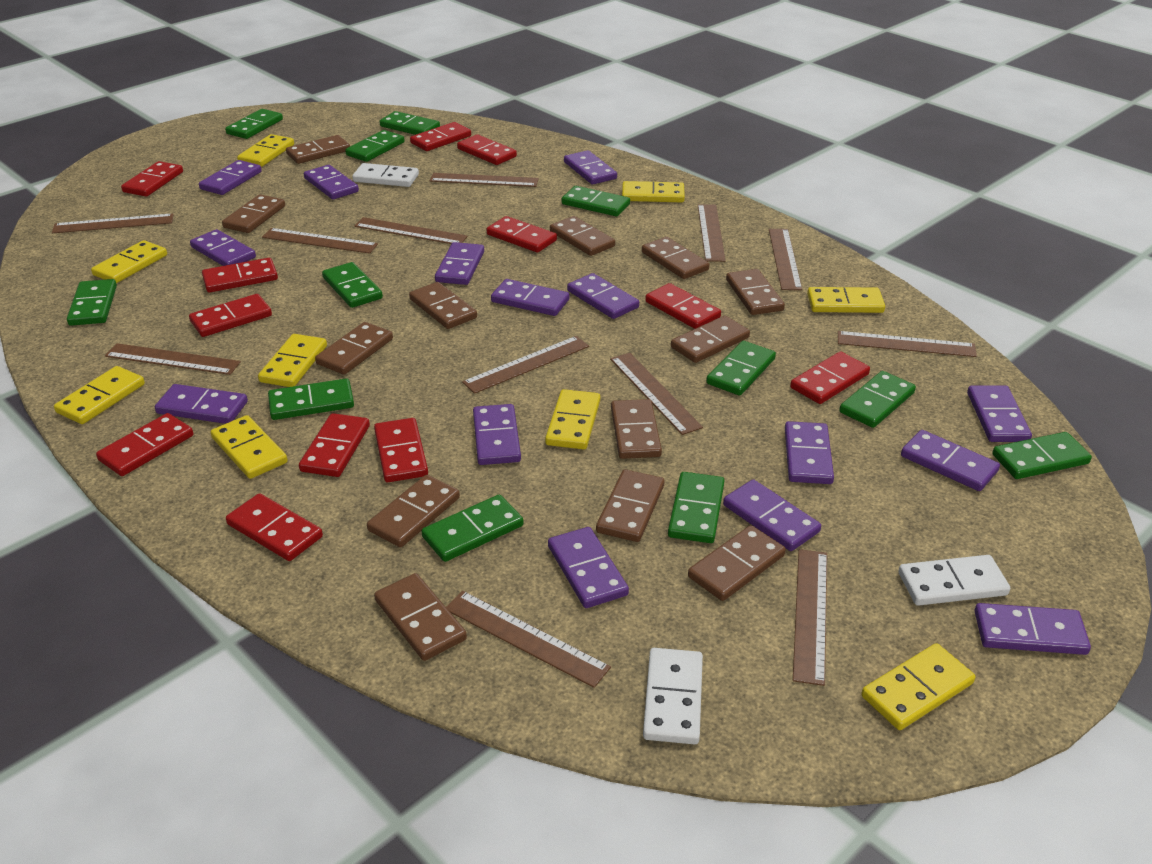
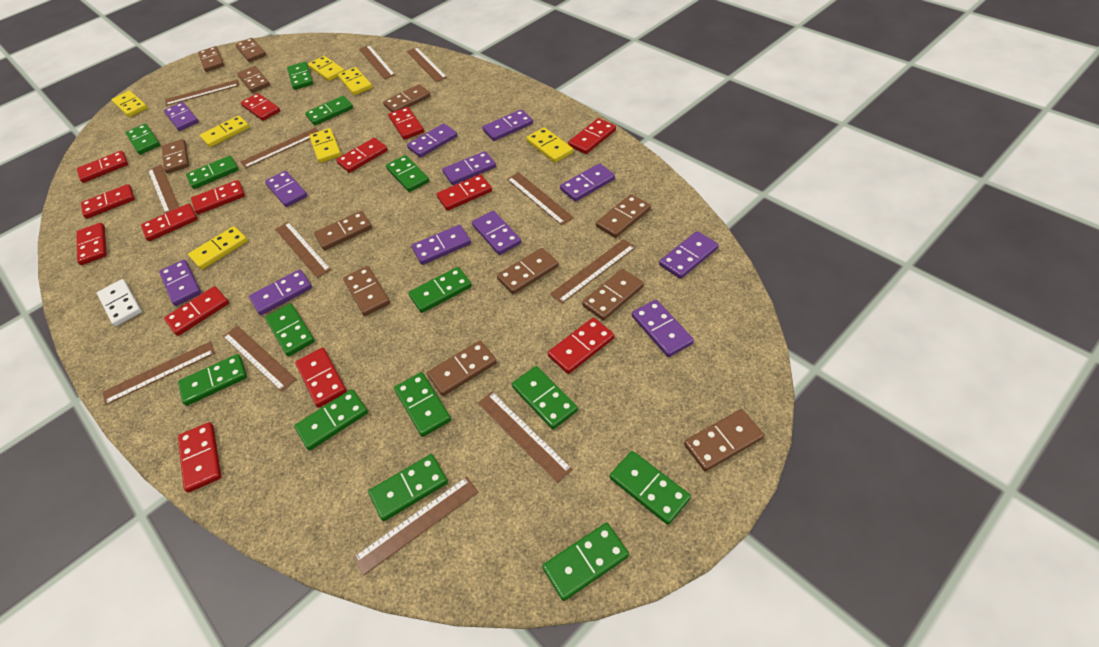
brown domino: [222,194,285,233] [286,135,350,164] [315,322,393,375] [367,475,460,547] [374,573,467,661] [409,282,477,329] [550,216,615,256] [596,469,665,542] [611,399,662,459] [642,237,709,279] [671,316,750,363] [688,525,786,601] [726,269,785,315] = 13 -> [162,139,189,174] [198,46,224,72] [235,38,266,62] [237,66,270,93] [314,211,372,250] [343,266,390,316] [383,84,431,112] [427,341,497,396] [497,248,559,294] [582,269,644,321] [596,194,651,238] [684,409,764,472] = 12
green domino: [67,279,117,326] [225,109,283,139] [268,378,354,420] [322,262,383,308] [345,130,405,162] [380,111,440,135] [422,495,523,562] [562,186,630,216] [668,472,724,543] [706,341,776,395] [839,371,916,428] [992,432,1092,479] = 12 -> [126,124,160,155] [178,354,247,406] [186,156,239,189] [265,303,315,356] [287,62,313,90] [294,389,368,451] [305,96,353,125] [368,454,448,521] [386,155,429,192] [394,372,451,437] [408,267,472,313] [512,366,578,429] [542,523,629,601] [610,451,691,525] = 14
purple domino: [155,384,248,424] [190,229,256,266] [199,160,262,195] [304,165,359,199] [435,242,484,285] [473,404,521,465] [491,279,569,316] [548,527,629,608] [564,150,617,185] [567,273,639,319] [723,479,821,551] [785,421,834,484] [901,430,1000,491] [967,385,1032,442] [975,603,1091,655] = 15 -> [159,259,201,306] [164,102,199,131] [249,269,312,315] [265,170,307,207] [407,123,457,158] [412,225,471,265] [442,151,496,185] [472,211,521,255] [483,109,533,141] [560,163,615,202] [632,300,694,357] [659,231,719,279] = 12
red domino: [96,413,193,476] [121,161,183,197] [189,294,272,337] [202,258,278,293] [226,493,323,561] [299,413,370,477] [374,418,428,482] [410,122,471,151] [457,134,517,165] [487,216,557,253] [645,283,721,329] [790,351,870,404] = 12 -> [76,223,107,265] [77,151,128,183] [81,184,135,219] [141,204,198,241] [164,286,229,336] [178,422,222,493] [191,180,245,214] [241,93,280,121] [295,348,347,408] [336,138,388,173] [388,107,424,140] [436,174,492,211] [548,318,614,374] [568,118,616,154] = 14
white domino: [352,163,419,187] [643,648,703,745] [898,555,1010,606] = 3 -> [97,279,142,326] = 1
yellow domino: [54,366,145,424] [91,240,167,283] [211,415,288,479] [237,134,294,167] [258,334,327,387] [545,389,600,449] [622,181,685,202] [807,287,885,313] [861,643,975,730] = 9 -> [111,91,148,117] [188,226,248,269] [200,116,249,147] [308,56,345,81] [309,128,341,163] [338,67,372,95] [526,127,573,163] = 7

